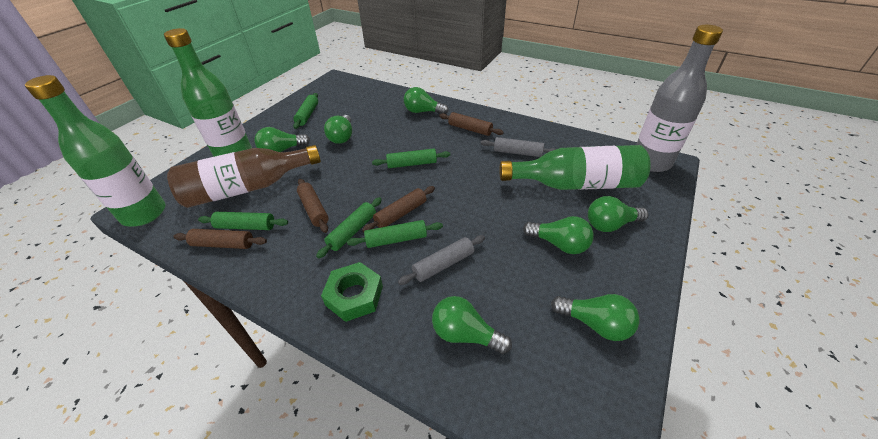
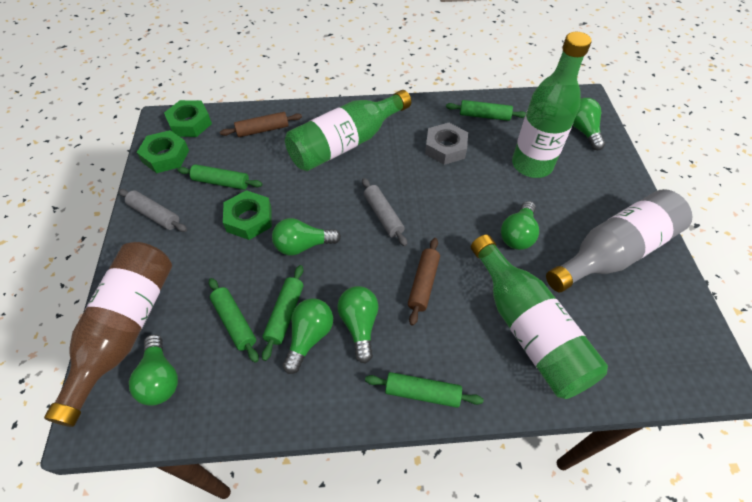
brown rolling pin: [173,229,267,249] [297,179,329,233] [362,186,435,232] [439,112,504,136] = 4 -> [220,112,302,137] [408,238,440,326] = 2
green light bulb: [255,127,310,152] [324,115,352,144] [404,87,448,114] [432,296,512,354] [523,216,594,254] [551,294,639,341] [588,196,649,232] = 7 -> [129,334,178,406] [272,218,341,256] [283,298,333,374] [337,286,379,364] [501,201,539,250] [573,98,605,150] = 6
green nut: [321,262,383,322] = 1 -> [137,130,189,173] [164,100,212,137] [223,190,272,240] = 3
grey nut: none = 0 -> [425,123,468,165] = 1

